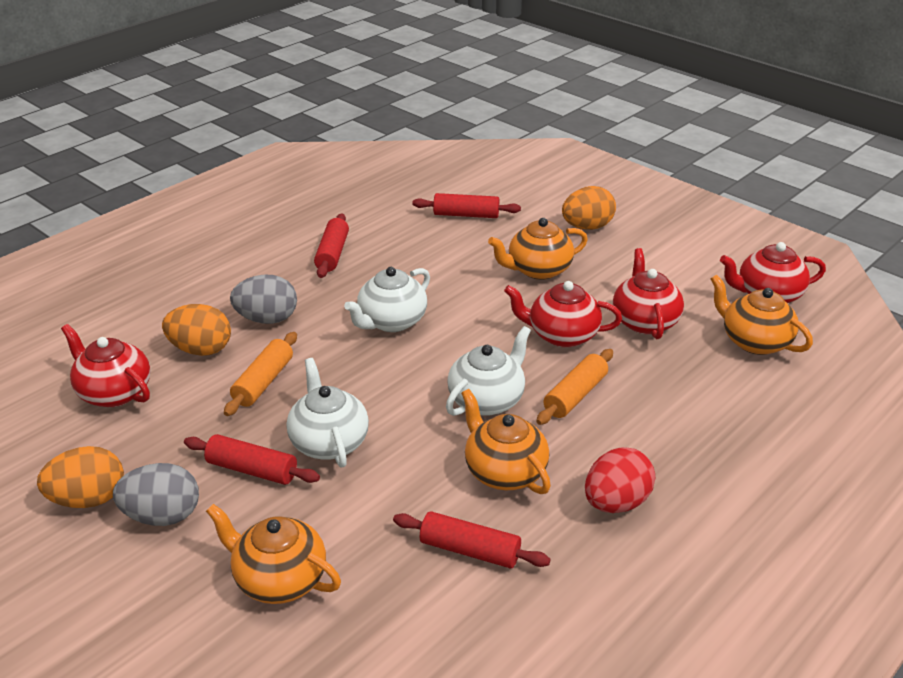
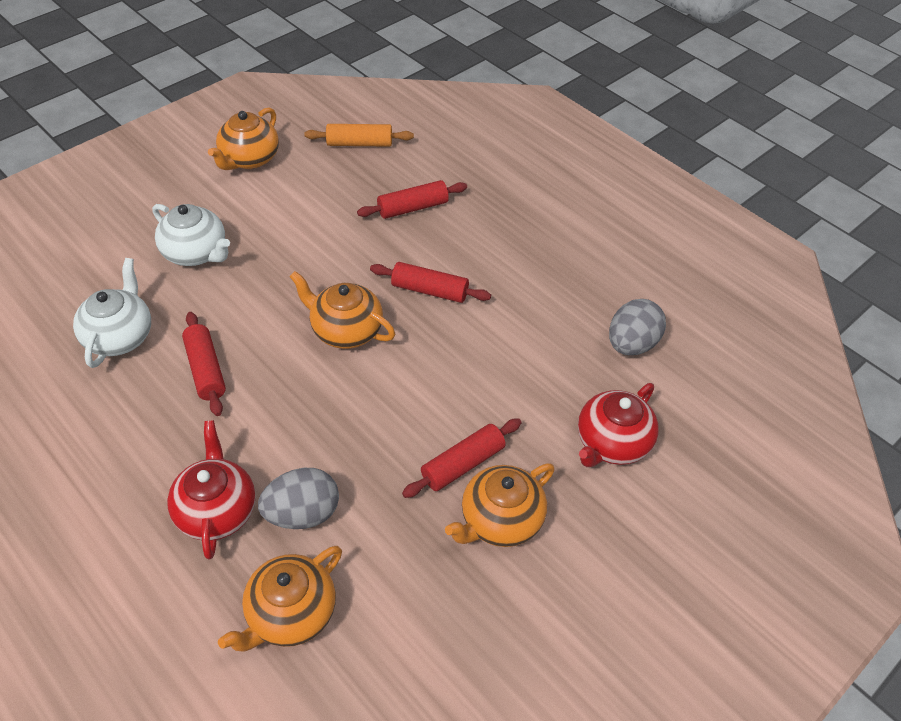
orange egg: [37,446,124,508] [162,304,231,356] [562,186,616,230] = 3 -> none = 0
orange rolling pin: [224,332,297,416] [536,349,613,425] = 2 -> [304,124,414,147] = 1
red egg: [585,447,655,513] = 1 -> none = 0
red teapot: [61,324,151,407] [504,281,622,347] [613,248,684,339] [720,242,826,303] = 4 -> [167,420,256,560] [578,383,659,467] = 2
white teapot: [287,358,369,468] [344,267,430,332] [446,326,531,416] = 3 -> [73,258,151,368] [152,204,230,266] = 2

